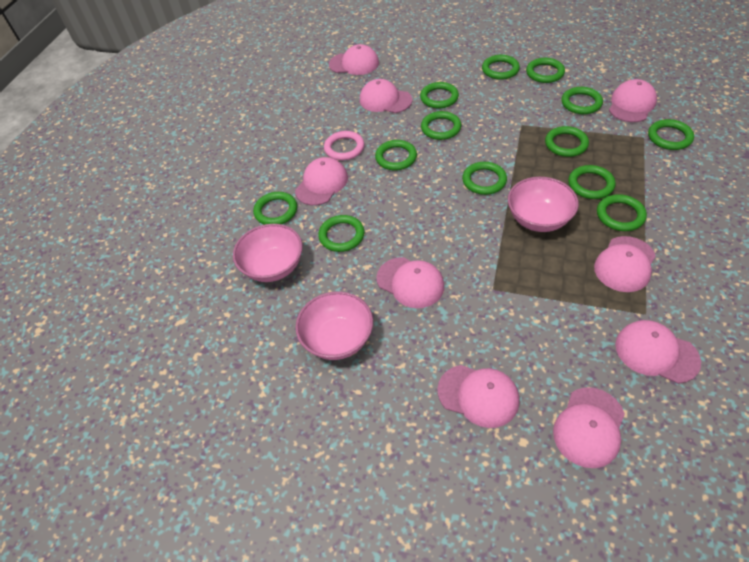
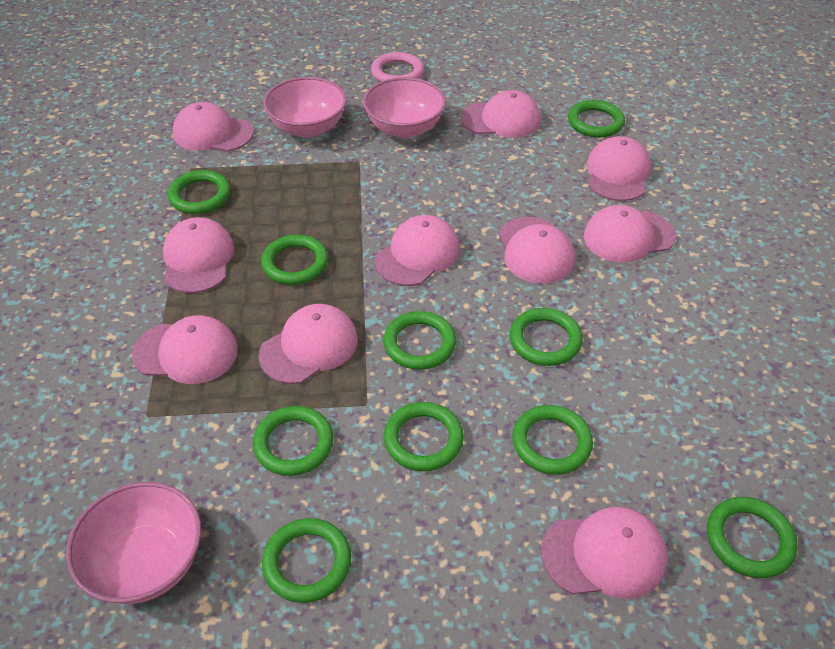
green ring: [253,192,297,225] [318,215,364,252] [375,140,417,170] [420,82,459,109] [421,111,461,140] [462,162,507,195] [482,55,520,80] [526,58,565,83] [545,126,589,157] [561,87,603,114] [568,165,616,199] [597,194,647,231] [648,119,694,150] = 13 -> [168,170,230,214] [253,406,333,476] [261,235,328,285] [262,518,351,603] [383,311,456,370] [384,402,464,471] [510,308,583,366] [512,405,593,475] [568,100,625,138] [707,497,798,578] = 10
pink cap: [295,157,348,206] [329,44,379,75] [360,79,412,113] [376,257,445,308] [437,365,520,428] [553,387,625,468] [594,236,656,292] [609,79,657,122] [615,320,701,384] = 9 -> [132,315,238,384] [163,217,234,293] [173,102,254,152] [258,304,358,384] [375,215,460,286] [461,90,541,138] [498,217,575,284] [541,507,668,599] [584,205,676,263] [587,136,651,201] = 10

